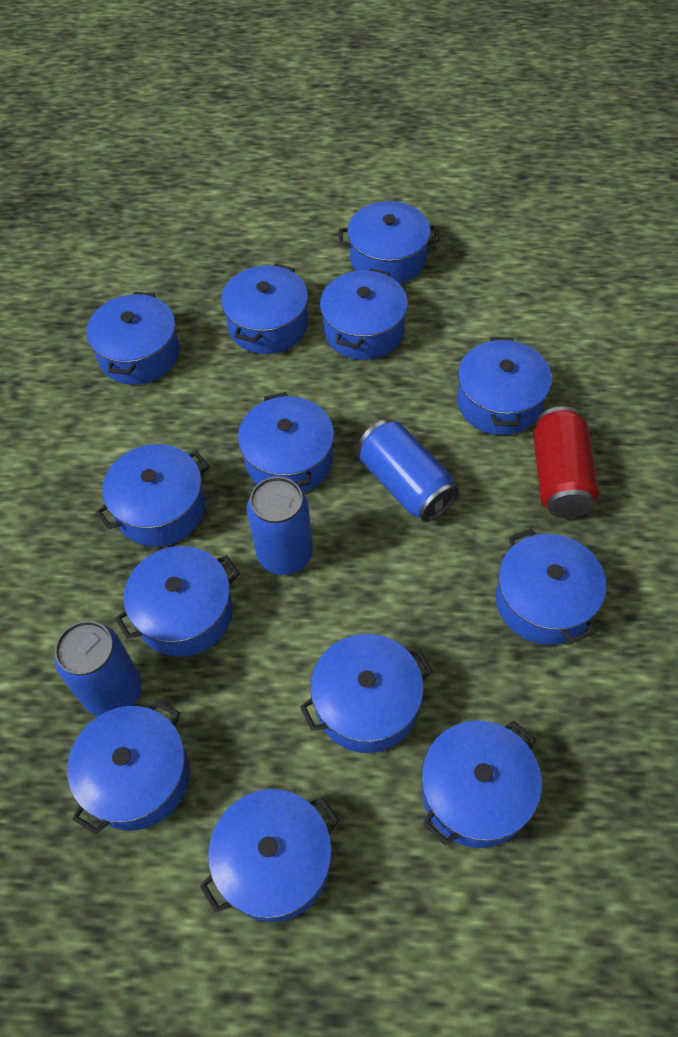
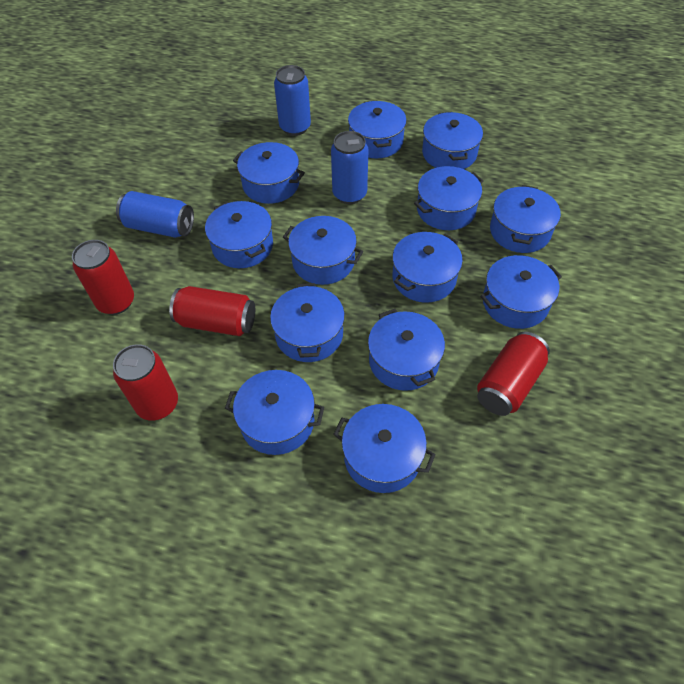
red can: [533,406,599,518] = 1 -> [72,240,134,315] [113,344,178,421] [169,286,255,336] [477,332,550,416] = 4

